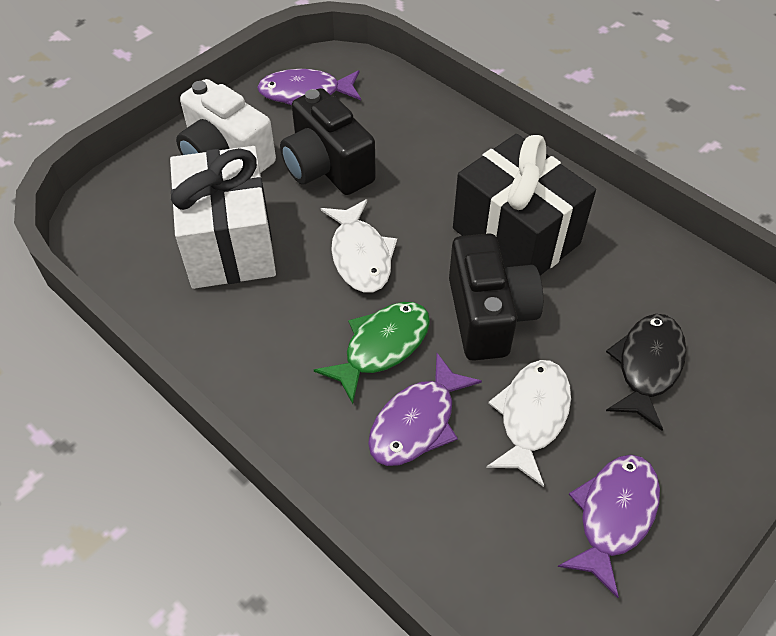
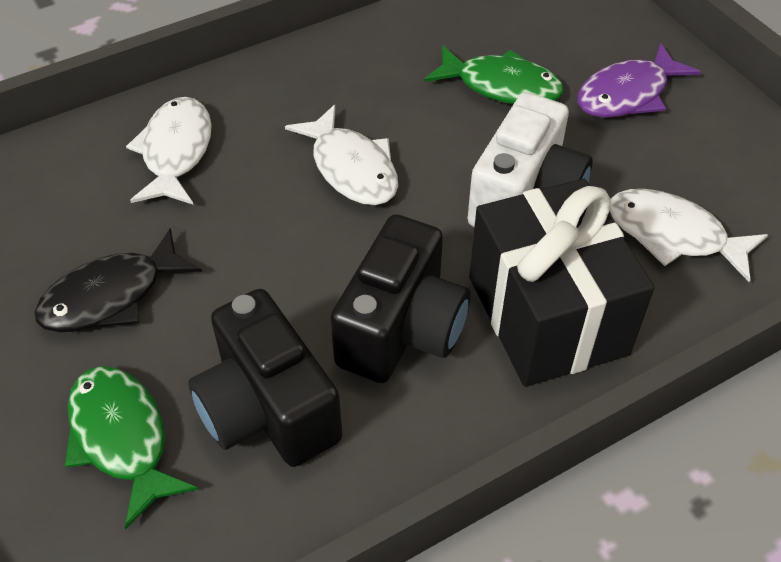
green fish: [314,302,430,404] = 1 -> [65,366,199,529] [424,45,564,104] = 2
purple fish: [257,69,361,105] [368,353,482,466] [558,455,660,598] = 3 -> [577,43,701,118] = 1
white fish: [321,199,397,293] [486,360,571,487] = 2 -> [126,97,212,204] [285,104,398,205] [610,189,768,282] = 3
white gift: [170,146,276,289] = 1 -> none = 0

